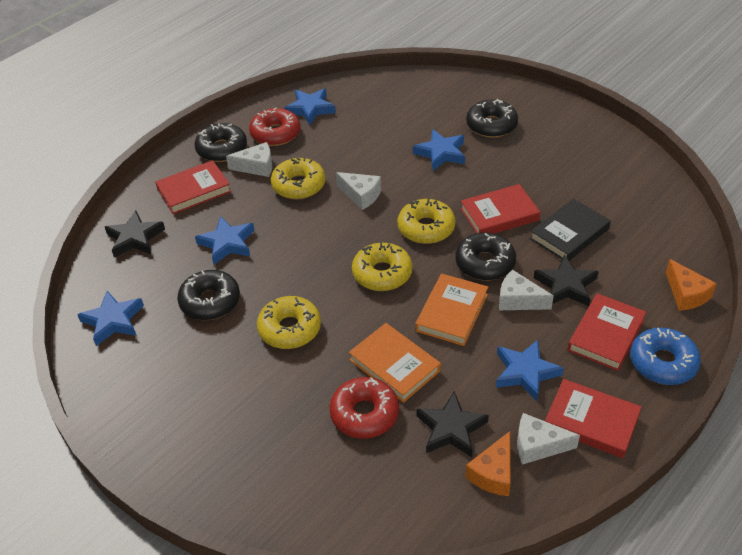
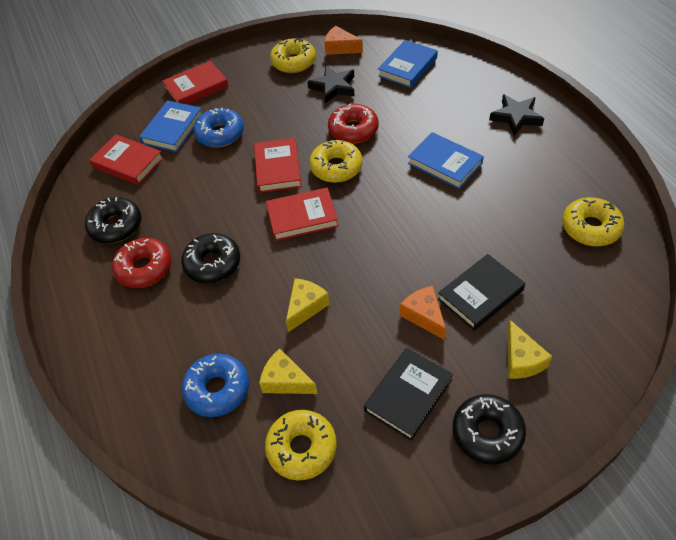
black book: [530,199,611,261] = 1 -> [364,348,453,441] [438,254,525,331] = 2
black donut: [177,270,240,320] [194,123,247,162] [455,233,516,281] [466,99,518,138] = 4 -> [85,197,142,244] [181,233,240,283] [453,394,526,465] = 3
black star: [105,210,165,258] [416,391,489,457] [534,255,599,306] = 3 -> [307,66,354,104] [489,94,544,136] = 2
blue book: none = 0 -> [139,100,202,152] [378,40,438,88] [408,132,484,189] = 3
blue donut: [630,328,701,385] = 1 -> [181,354,249,417] [193,107,244,147] = 2
blue star: [77,291,144,346] [195,216,255,265] [284,88,336,125] [413,129,465,170] [496,340,564,401] = 5 -> none = 0
orange book: [349,323,441,403] [415,273,488,346] = 2 -> none = 0
white cheese: [226,142,272,177] [336,172,381,210] [499,269,554,310] [517,413,580,465] = 4 -> none = 0
yellow cheese: none = 0 -> [259,348,318,394] [286,278,330,332] [507,320,552,379] = 3

